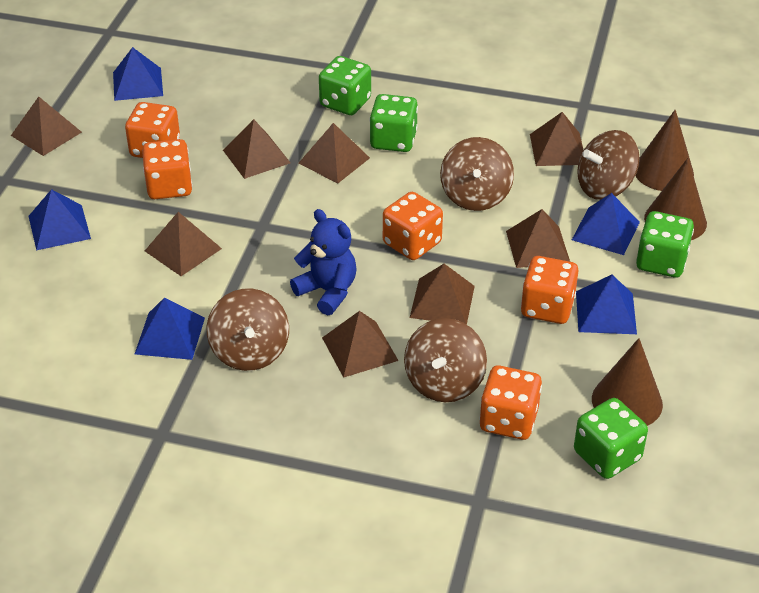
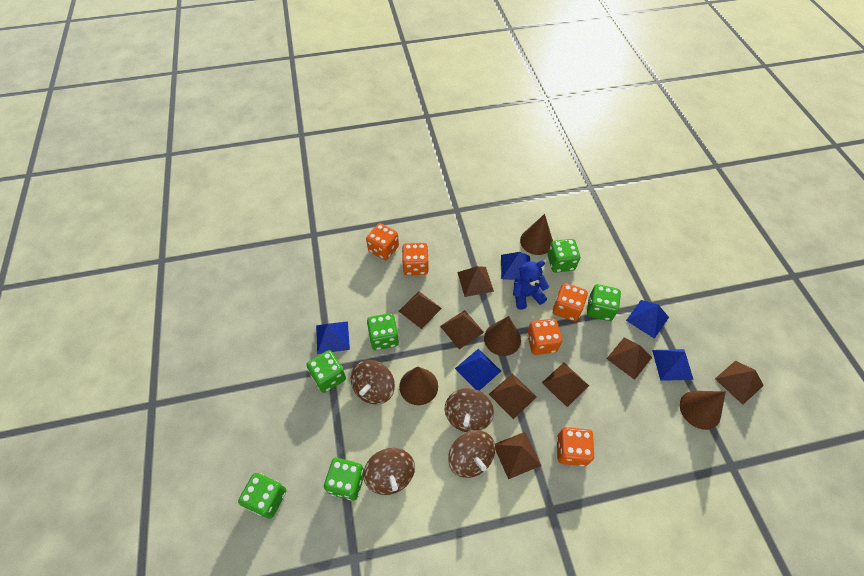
brown cone: [592,338,663,426] [635,110,694,191] [644,158,707,240] = 3 -> [399,366,438,405] [484,316,521,356] [520,214,553,255] [680,391,726,430] = 4
green dice: [319,56,371,115] [370,94,418,152] [574,398,648,479] [636,211,694,278] = 4 -> [238,473,287,519] [307,350,346,393] [324,458,364,501] [367,313,399,350] [548,239,580,273] [587,284,621,321] = 6

